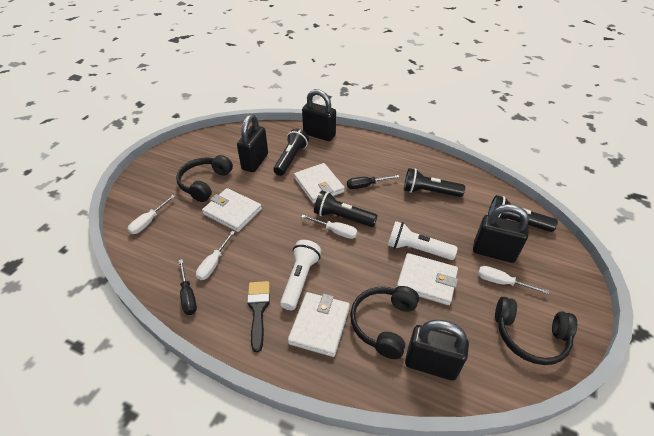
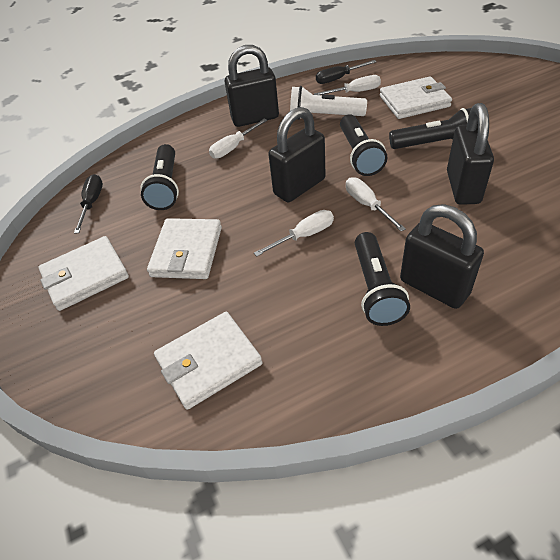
black brush: [247,281,270,353] = 1 -> none = 0
black headphones: [176,155,233,202] [350,286,419,359] [495,297,577,365] = 3 -> none = 0
white flashlight: [280,240,321,310] [388,221,458,260] = 2 -> [290,86,367,120] = 1

